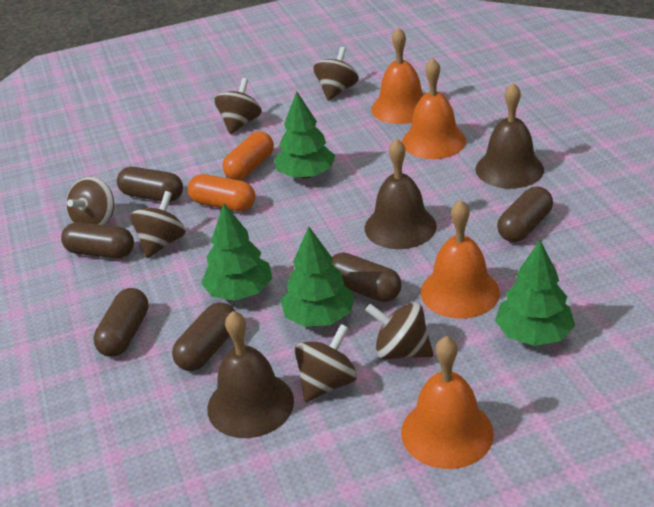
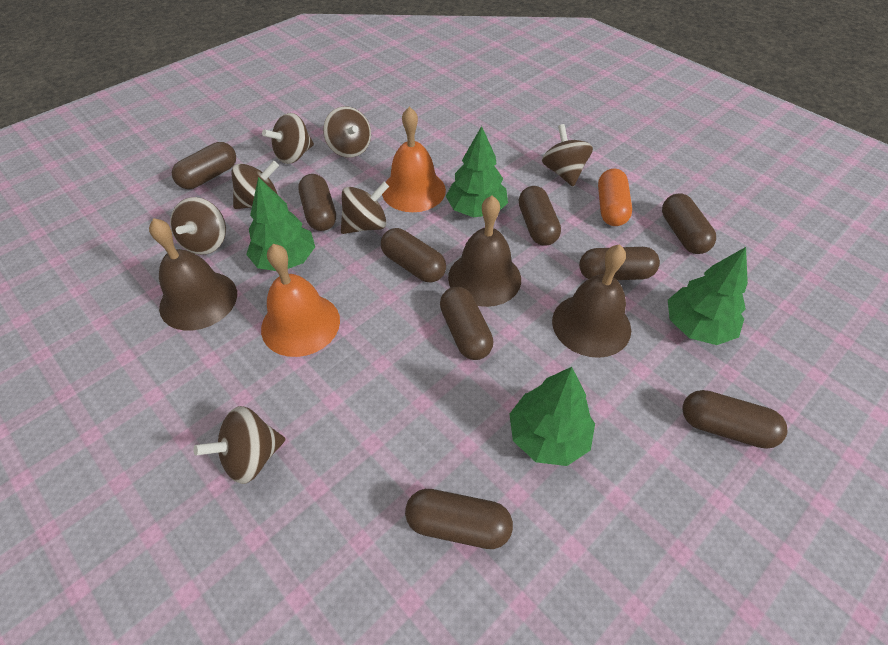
brown capsule: [61,222,134,259] [93,288,149,357] [117,167,183,202] [172,302,236,371] [332,252,402,302] [497,187,553,242] = 6 -> [172,142,236,189] [298,174,336,231] [381,228,446,282] [405,489,513,549] [440,287,493,360] [519,186,561,245] [579,247,660,280] [662,193,716,254] [682,390,787,448] = 9
brown spinning top: [66,177,114,225] [130,191,186,258] [215,78,262,134] [295,324,357,402] [314,47,359,101] [365,302,433,359] = 6 -> [170,197,226,255] [193,406,285,484] [231,161,279,209] [262,113,314,164] [323,106,371,158] [341,182,389,234] [542,124,593,187] = 7
orange bell: [371,27,423,124] [401,336,494,469] [402,58,466,159] [421,200,500,319] = 4 -> [261,244,340,357] [382,107,446,212] = 2
orange capsule: [188,174,255,211] [222,131,274,180] = 2 -> [598,168,632,226] = 1

